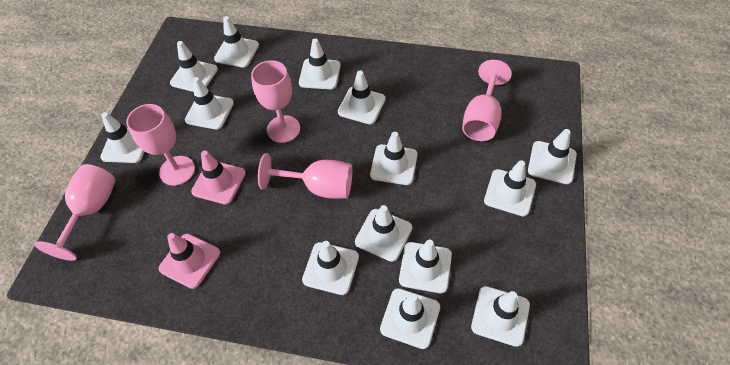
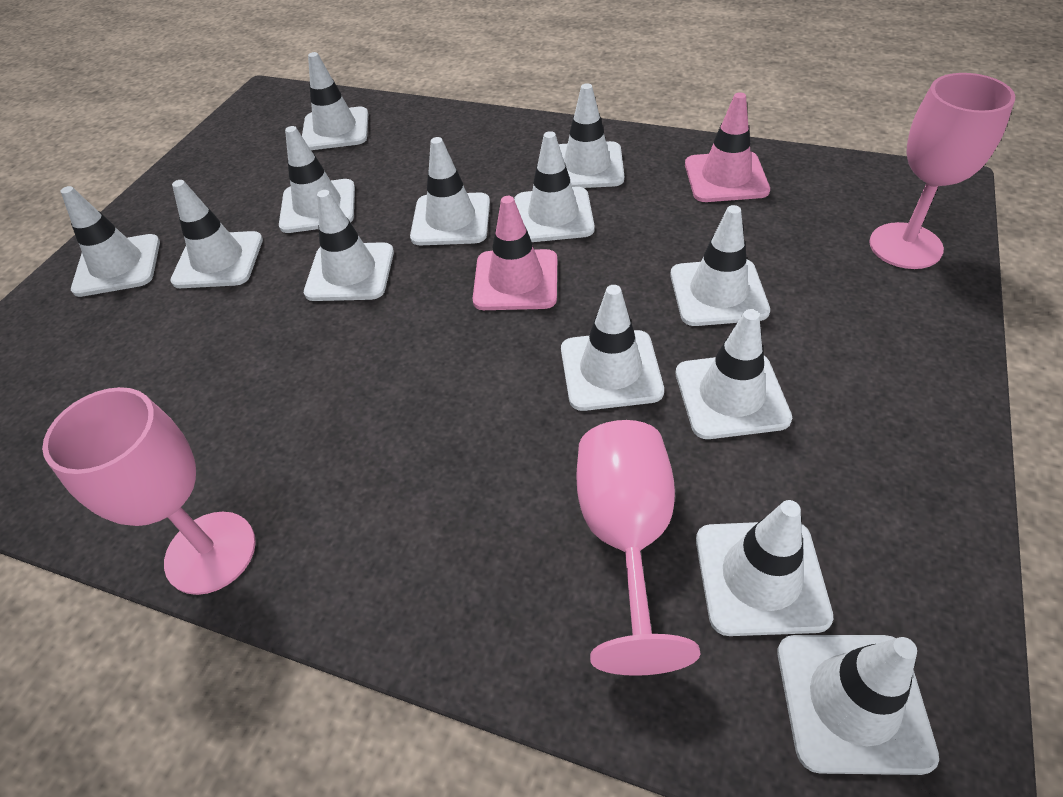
pink goblet: [35,164,115,261] [126,104,195,186] [251,60,300,143] [258,153,352,199] [462,60,512,141] = 5 -> [42,387,256,595] [576,420,700,676] [869,73,1015,269] = 3
white traffic cone: [100,112,144,163] [170,41,218,92] [185,77,234,130] [214,16,259,68] [299,38,341,89] [302,241,359,295] [338,71,386,124] [355,205,412,262] [370,132,418,185] [380,288,440,349] [399,240,452,293] [471,286,530,347] [484,160,536,216] [528,129,577,184] = 14 -> [61,186,160,297] [170,180,263,288] [279,126,355,233] [302,52,368,150] [304,190,394,301] [410,137,490,245] [514,131,595,242] [559,83,624,188] [561,285,664,411] [670,205,770,326] [676,309,792,439] [696,500,833,636] [778,635,939,775] = 13

